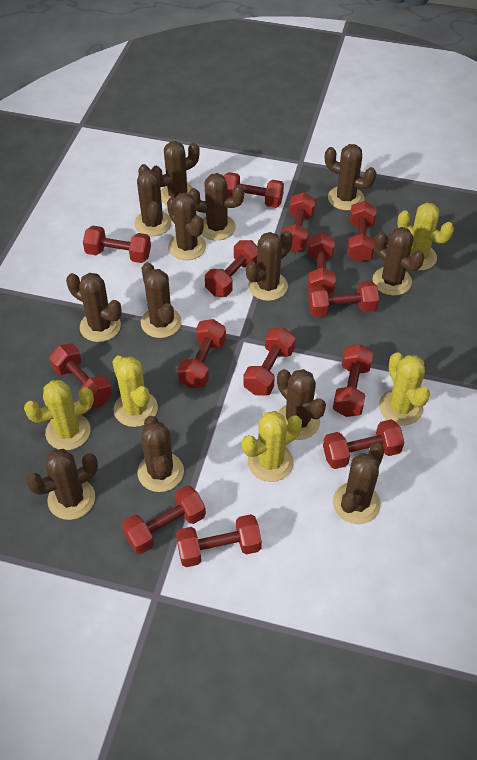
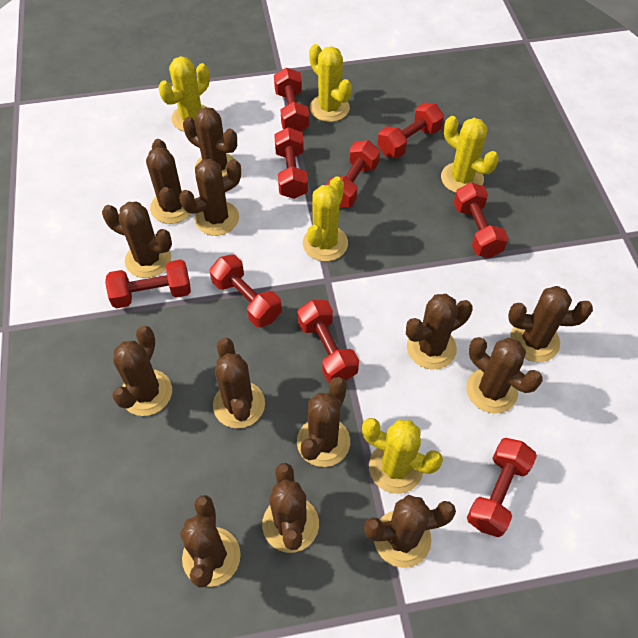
red dumbbell: [49,344,112,408] [83,226,151,263] [122,485,206,554] [176,514,262,567] [177,319,226,388] [205,240,257,297] [224,172,284,208] [243,328,296,395] [282,192,316,252] [308,232,336,294] [308,281,379,317] [323,419,404,469] [333,344,373,417] [347,201,377,262] = 14 -> [105,260,191,308] [210,255,282,327] [274,68,309,131] [274,127,308,199] [298,300,359,383] [326,140,380,207] [378,103,444,158] [454,183,508,258] [467,438,537,538] = 9

